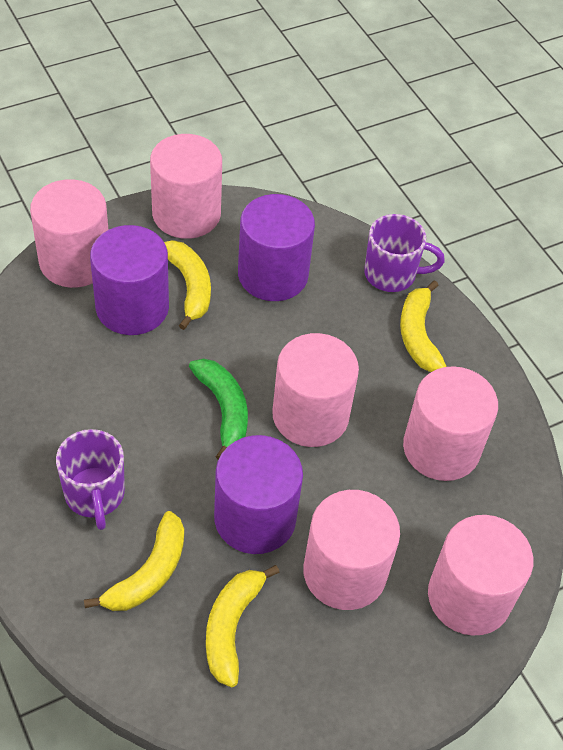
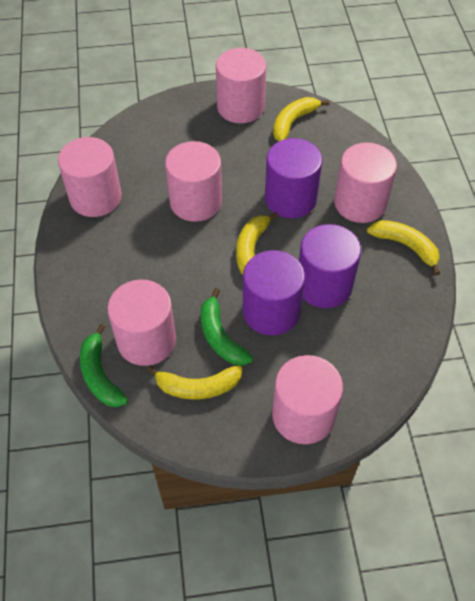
green banana: [189,359,248,460] = 1 -> [80,324,128,407] [201,288,253,366] = 2
purple mug: [56,429,125,530] [364,214,445,292] = 2 -> none = 0

